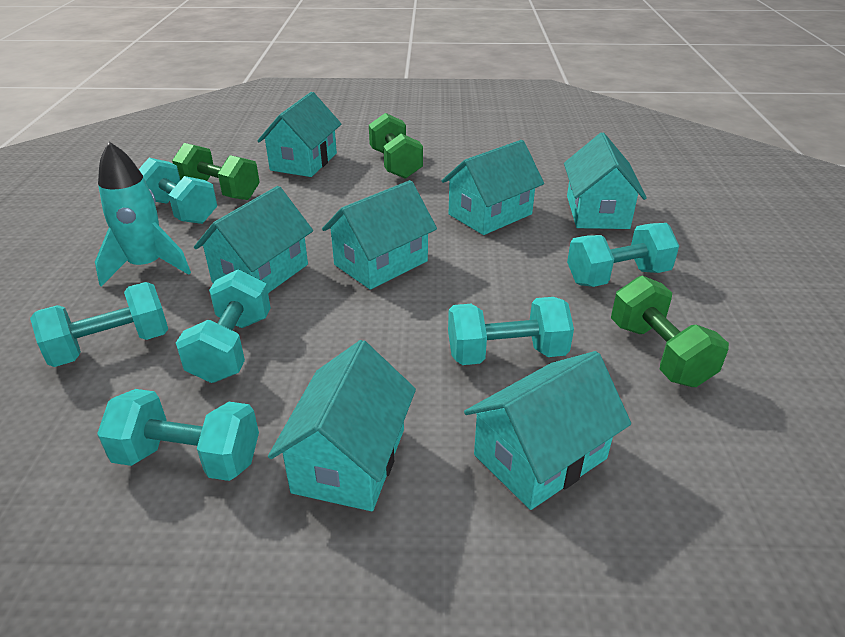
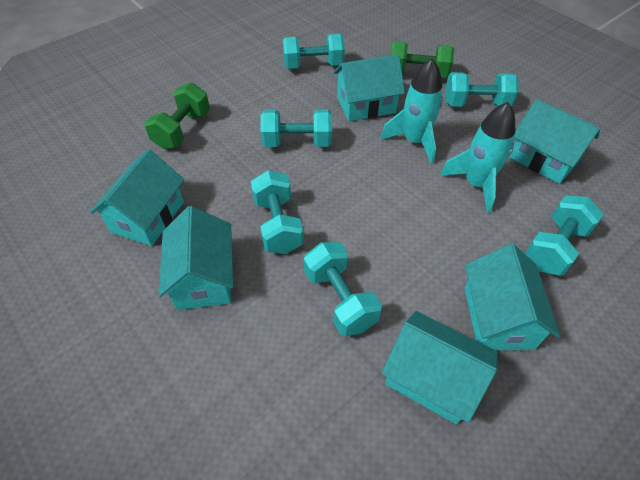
green dumbbell: [172,143,260,200] [369,113,423,179] [611,276,729,387] = 3 -> [144,83,210,149] [391,41,454,78] = 2
turquoise house: [194,186,313,293] [257,92,341,177] [268,340,416,511] [322,180,437,290] [441,140,544,235] [464,351,631,510] [564,132,647,229] = 7 -> [90,149,184,246] [158,206,233,310] [334,54,405,121] [381,311,498,425] [465,244,560,350] [509,99,600,184] = 6
turquoise rocket: [95,142,191,286] = 1 -> [380,58,443,164] [440,102,515,213] = 2

